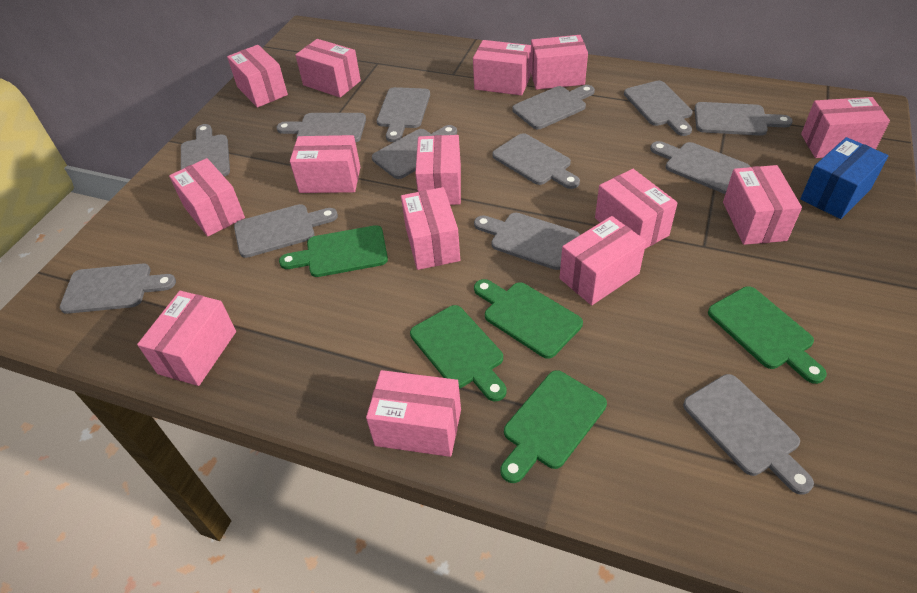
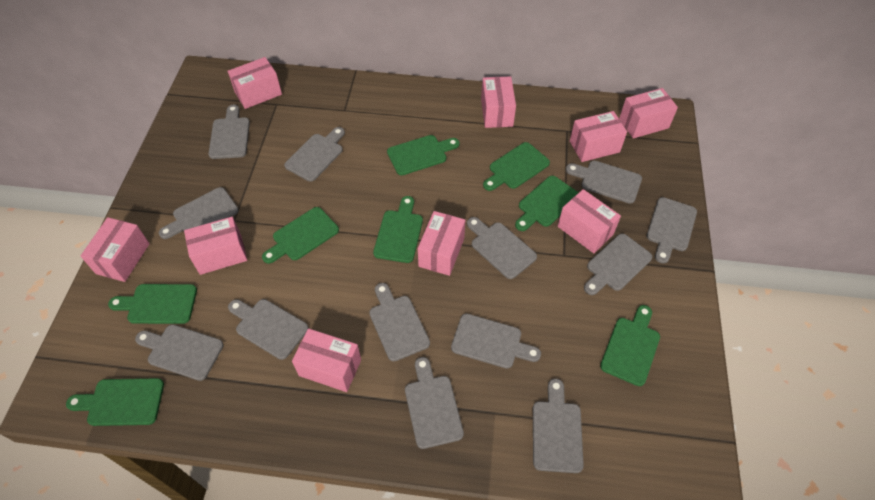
blue box: [800,137,889,219] = 1 -> none = 0
green cutting board: [279,225,388,277] [410,305,507,401] [474,279,583,359] [500,370,607,483] [708,286,827,384] = 5 -> [66,378,164,426] [108,284,197,324] [262,207,339,264] [373,196,423,263] [387,135,460,176] [483,142,550,191] [515,176,578,231] [600,305,660,386] = 8
pink box: [137,291,236,386] [169,158,245,236] [227,45,288,108] [290,135,360,193] [295,39,361,98] [366,370,461,457] [401,187,460,270] [415,135,461,205] [473,40,531,96] [531,35,588,90] [560,216,646,305] [595,169,678,249] [723,165,802,245] [801,97,890,158] = 14 -> [81,217,150,282] [184,217,247,275] [228,57,282,109] [292,328,361,392] [418,211,465,276] [481,76,516,128] [558,189,621,253] [570,111,627,162] [619,88,678,139] = 9

